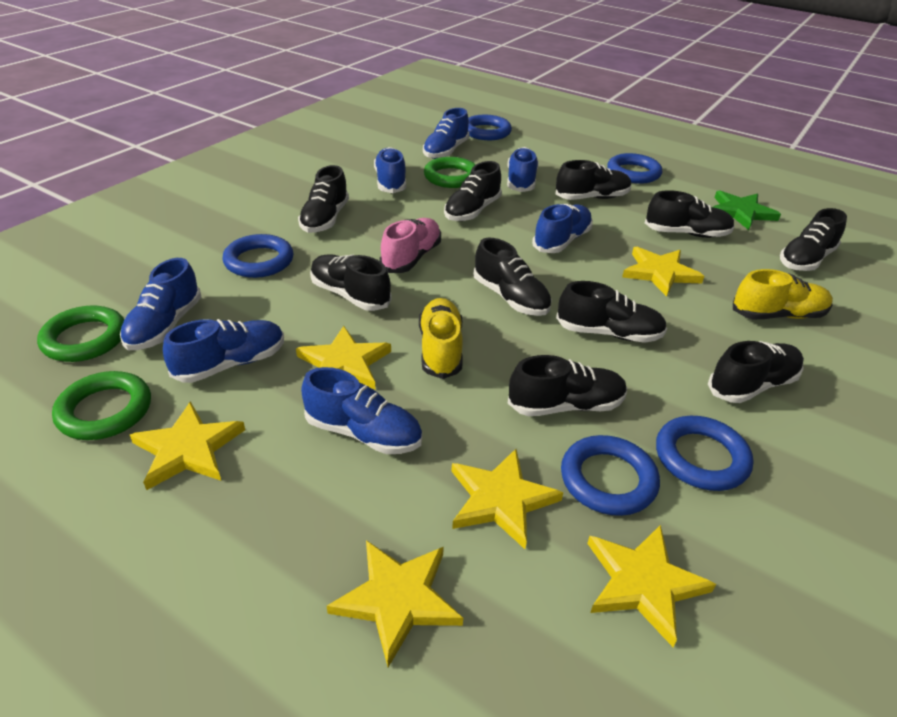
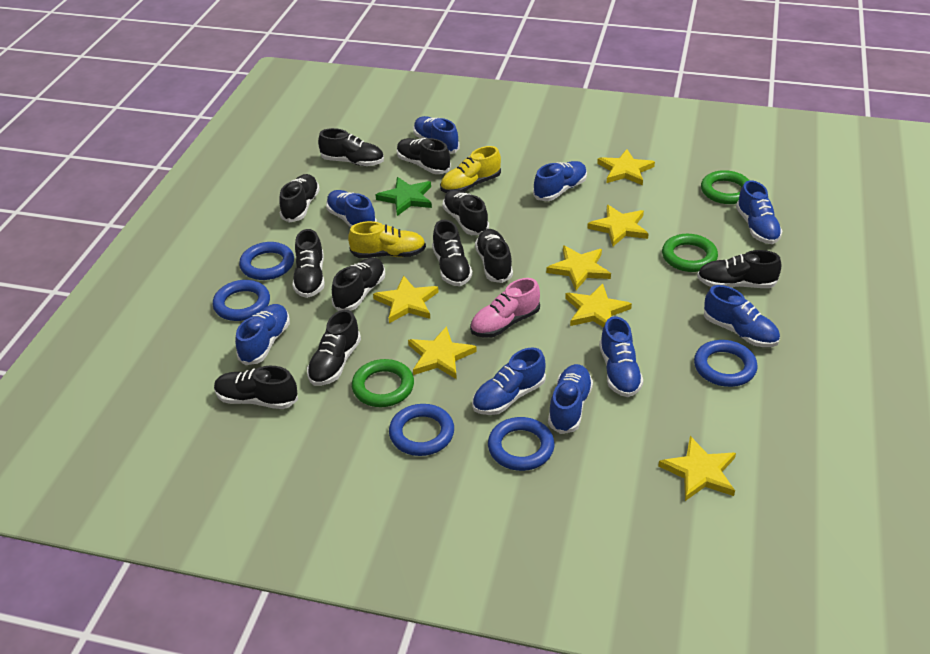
black shoe: [298,165,349,233] [310,254,391,311] [444,161,502,221] [473,238,552,316] [507,355,627,416] [555,160,631,200] [556,281,667,343] [645,190,735,238] [708,341,804,403] [780,208,847,271] = 10 -> [214,366,298,409] [279,174,320,223] [292,229,325,298] [307,310,361,386] [318,128,384,166] [332,257,385,311] [397,138,451,174] [432,220,473,286] [442,189,489,235] [475,229,513,283] [697,250,781,288] = 11
blue shoe: [120,258,201,350] [163,319,284,383] [301,367,422,454] [374,147,406,193] [423,108,470,159] [507,147,539,192] [532,204,593,253] = 7 -> [235,304,290,365] [326,190,377,228] [413,116,459,154] [472,347,546,415] [533,161,587,201] [548,364,593,434] [599,316,643,397] [704,285,780,347] [736,180,783,244] = 9
yellow star: [130,401,245,490] [296,326,391,390] [327,540,463,667] [451,449,563,549] [587,525,716,647] [622,247,704,297] = 6 -> [373,275,439,323] [408,326,477,379] [546,245,611,290] [565,283,632,328] [587,205,649,246] [597,149,655,185] [658,436,736,501] = 7

